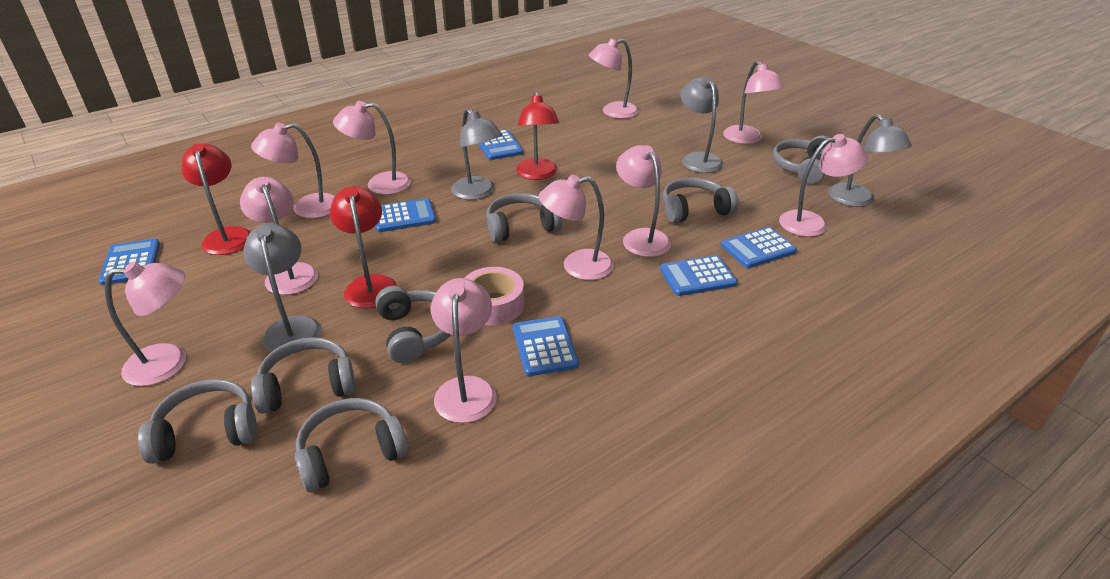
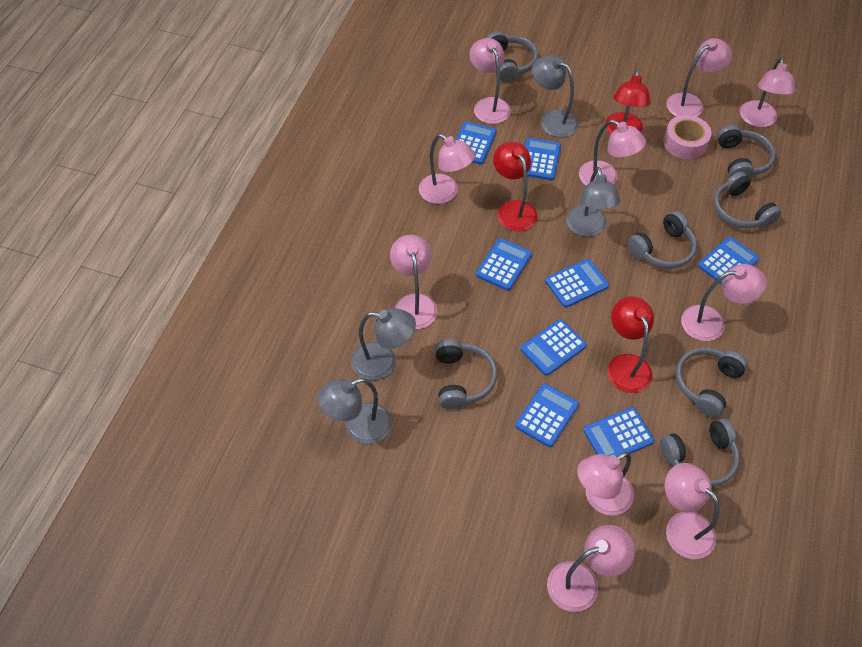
blue calculator: [98,239,160,285] [376,198,436,232] [478,130,523,160] [513,316,579,376] [660,255,737,296] [721,227,797,268] = 6 -> [456,121,497,165] [476,238,532,291] [515,383,579,447] [520,319,587,376] [525,138,561,180] [545,259,609,308] [583,407,654,457] [698,236,759,285] = 8

